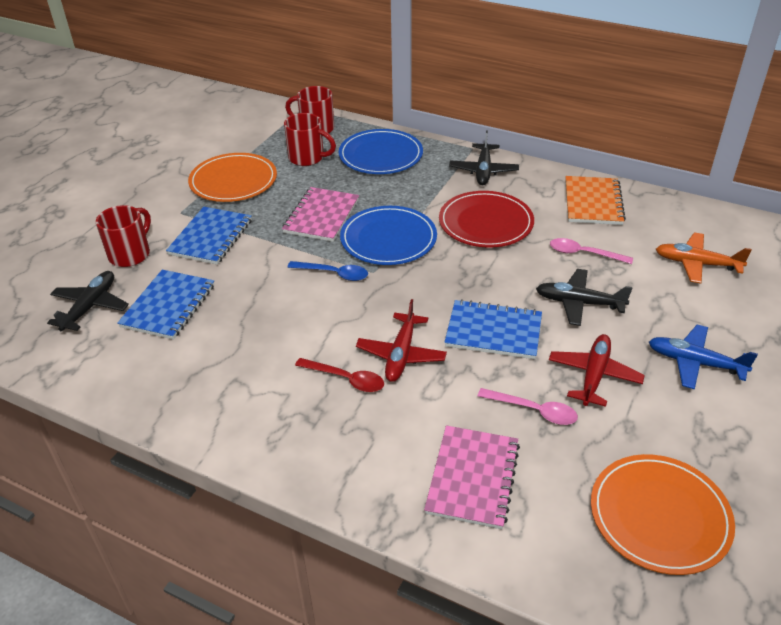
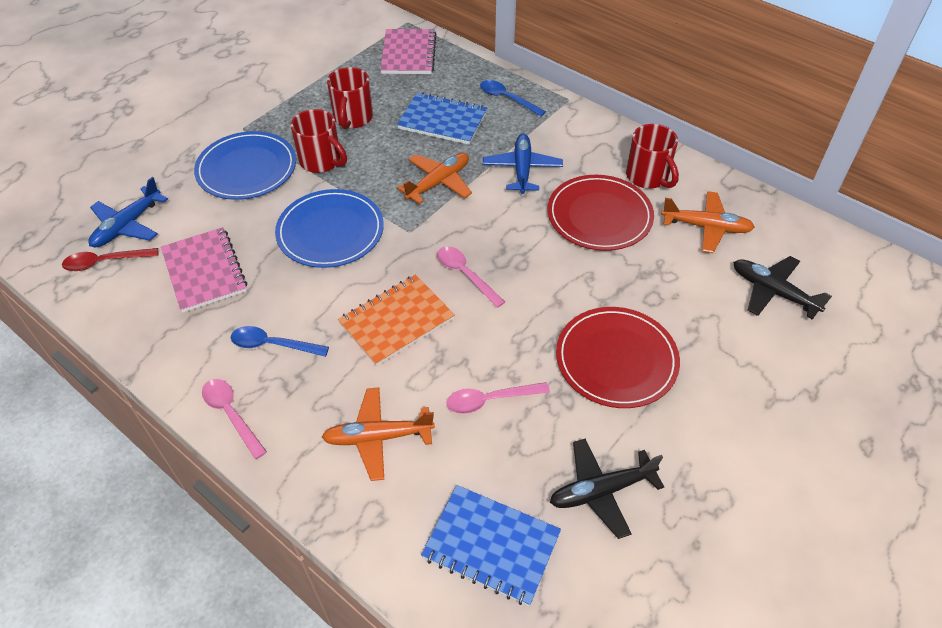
black plane: [47,271,129,331] [449,131,519,185] [536,269,633,326] = 3 -> [550,439,664,539] [733,256,832,320] = 2
blue notebook: [117,270,214,340] [166,207,252,265] [444,299,542,359] = 3 -> [397,92,487,145] [421,485,561,606] = 2
blue plane: [649,325,758,389] = 1 -> [88,177,168,248] [483,134,563,194] = 2
blue spoon: [287,261,368,281] = 1 -> [231,326,329,357] [480,80,546,116] = 2
orange plane: [656,232,752,283] = 1 -> [322,387,435,481] [397,153,472,204] [661,191,755,253] = 3
orange plate: [188,153,277,202] [591,454,735,575] = 2 -> none = 0
pink spoon: [478,388,578,425] [550,238,633,264] = 2 -> [202,379,267,459] [437,246,505,308] [447,382,550,414] = 3
red plane: [356,299,447,382] [549,334,645,407] = 2 -> none = 0
red plate: [439,191,534,248] = 1 -> [547,175,654,251] [556,307,680,408] = 2

